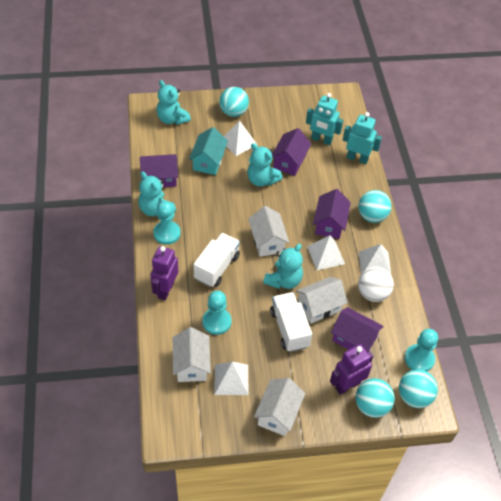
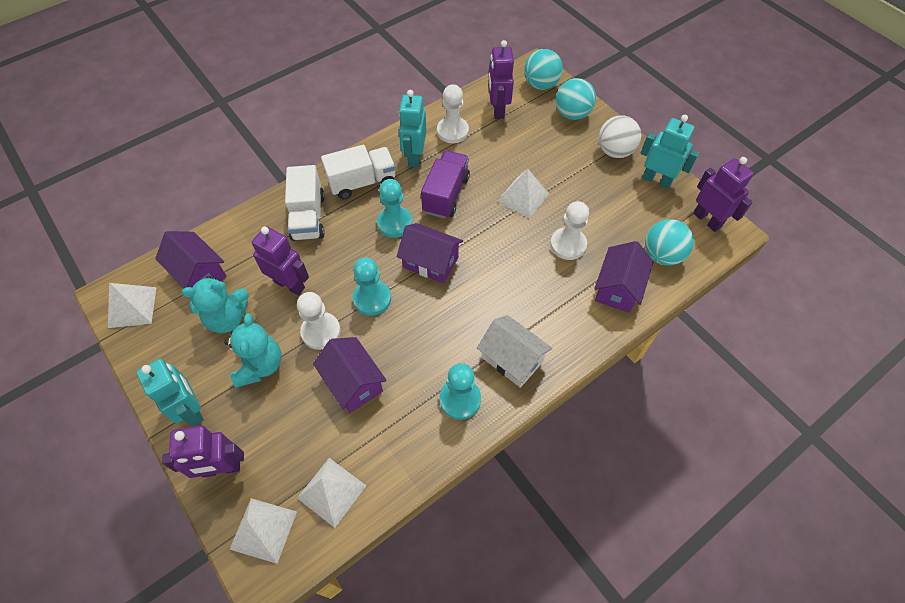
purple robot: [150,246,178,300] [330,344,373,395] = 2 -> [162,426,244,478] [252,226,309,295] [488,40,514,119] [693,157,754,232] = 4
purple truck: none = 0 -> [421,150,470,219] = 1
turquoise ball: [219,87,249,117] [355,378,395,418] [358,190,392,223] [399,369,438,408] = 4 -> [524,49,563,90] [556,78,596,120] [645,219,694,266] = 3
turquoise house: [189,127,228,175] = 1 -> none = 0
turquoise robot: [306,93,343,145] [343,112,382,164] = 2 -> [136,359,204,427] [399,90,427,168] [641,115,699,189] = 3
turquoise teddy bear: [138,171,176,216] [156,80,191,125] [247,143,283,187] [263,244,303,289] = 4 -> [182,276,249,333] [224,313,281,388] = 2
white house: [173,327,211,382] [248,206,289,257] [254,378,305,436] [296,277,348,324] = 4 -> [477,315,553,388] = 1
white pawn: none = 0 -> [297,292,341,350] [437,84,469,143] [550,201,589,260] = 3

